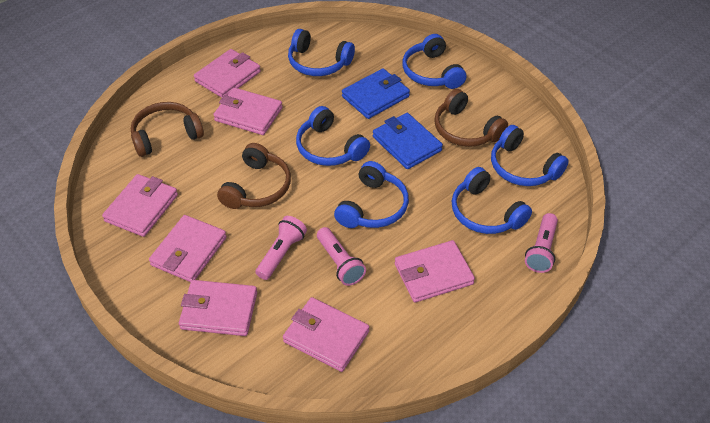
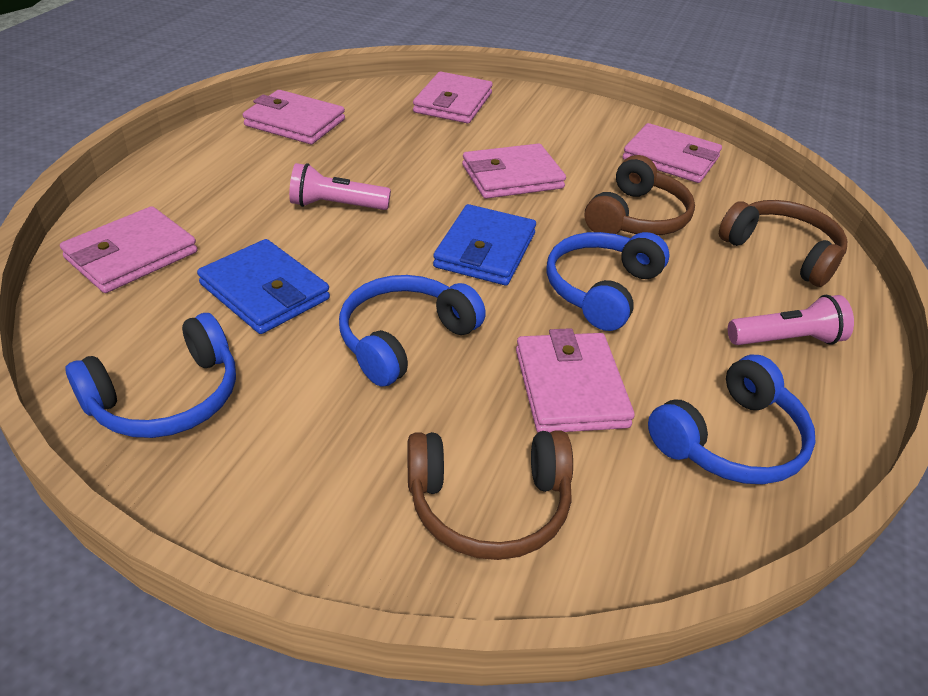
blue headphones: [288,29,355,76] [296,106,370,166] [334,161,409,228] [402,34,466,89] [452,167,532,234] [491,125,569,186] = 6 -> [66,313,236,438] [339,275,486,386] [546,232,669,331] [648,355,815,484] = 4
pink flashlight: [256,216,307,280] [317,227,366,286] [525,213,558,273] = 3 -> [289,163,391,210] [728,295,854,345] = 2
pink wallet: [102,174,178,237] [149,215,227,282] [179,280,257,336] [194,49,261,98] [213,88,282,135] [283,297,369,372] [395,240,475,303] = 7 -> [60,206,197,293] [243,90,345,144] [413,71,493,123] [462,143,566,199] [516,328,635,433] [623,123,722,183] = 6

